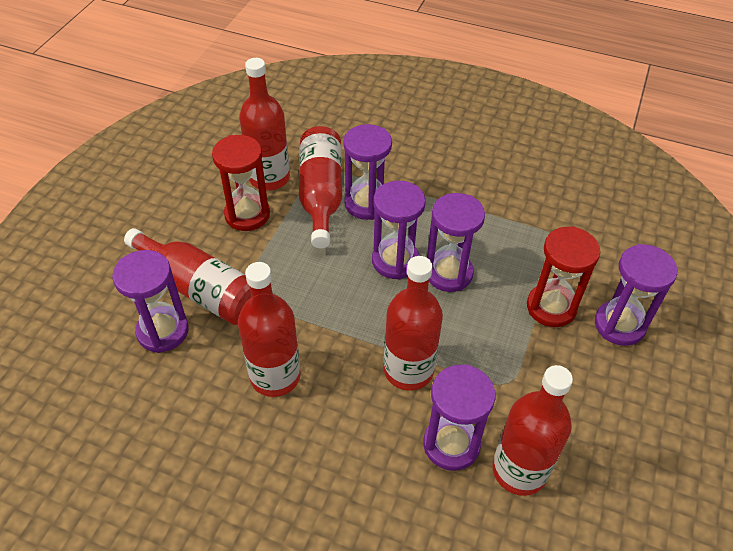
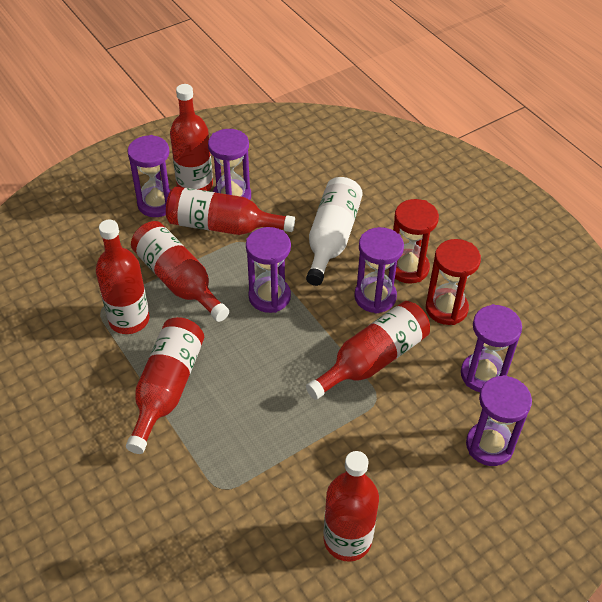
red bottle: [124,228,251,325] [238,262,301,397] [239,58,290,191] [299,126,342,248] [384,256,443,391] [493,365,573,496] = 6 -> [96,220,150,334] [126,317,204,454] [131,221,229,322] [166,186,295,235] [170,84,213,191] [306,301,430,400] [323,451,379,562] = 7
white bottle: none = 0 -> [306,177,363,286] = 1

